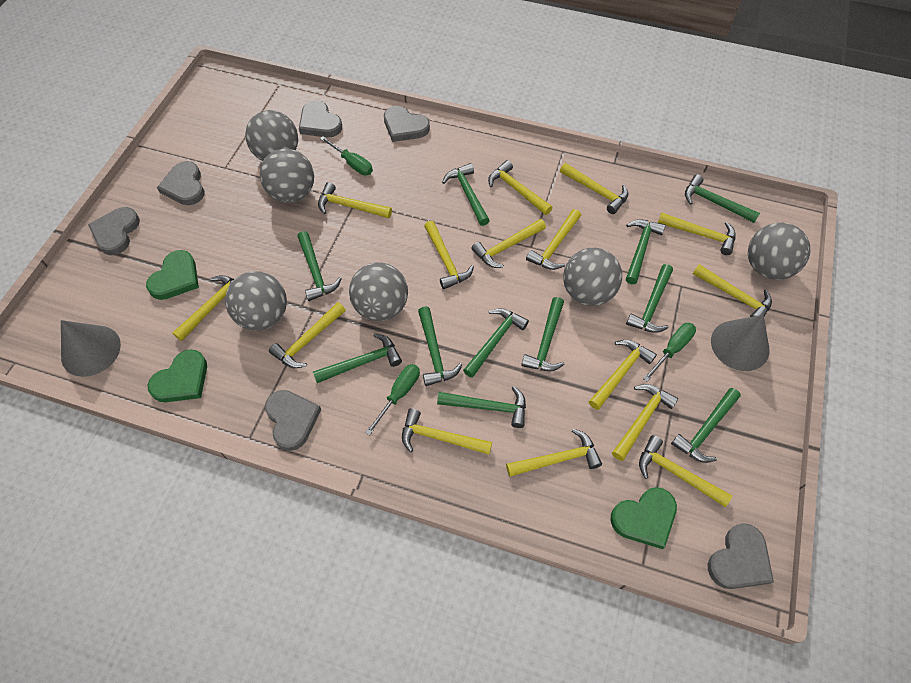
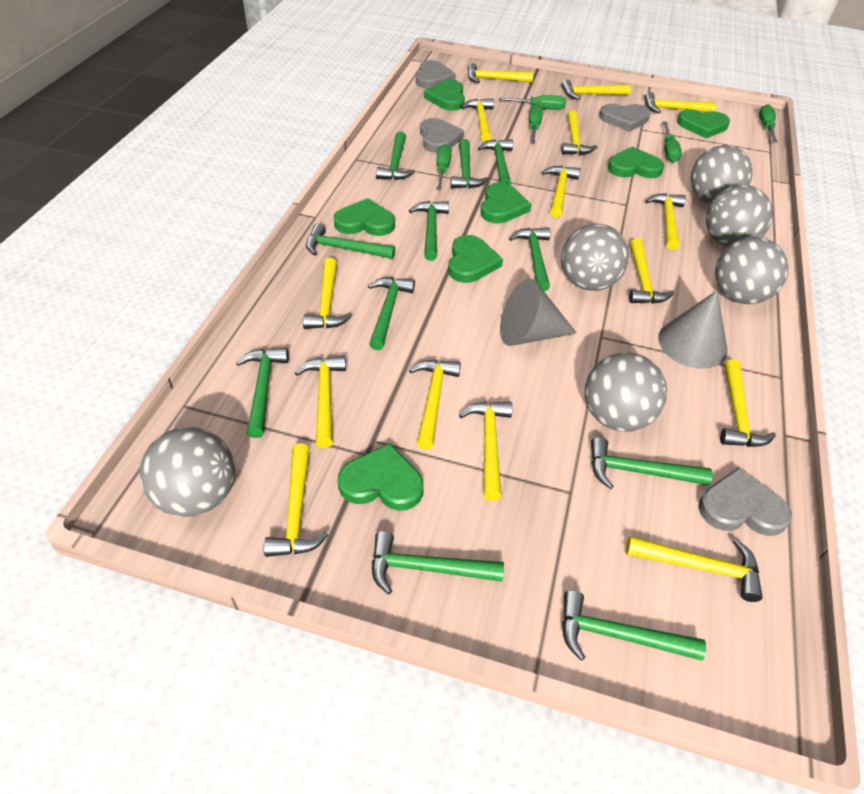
green heart: [146,250,199,300] [148,349,207,402] [610,487,677,549] = 3 -> [334,198,395,236] [338,443,424,511] [424,80,465,111] [448,235,503,283] [481,182,531,224] [608,147,664,178] [677,109,730,138] = 7
green screwdriver: [320,136,373,175] [365,364,420,435] [643,323,696,382] = 3 -> [436,144,452,190] [499,95,566,110] [529,104,543,144] [663,121,682,163] [759,104,778,143] = 5
grey heart: [88,207,140,255] [157,161,205,205] [265,390,321,451] [299,100,342,137] [384,106,430,142] [708,523,774,589] = 6 -> [416,60,456,89] [420,118,464,153] [599,104,650,132] [698,467,792,536] = 4

